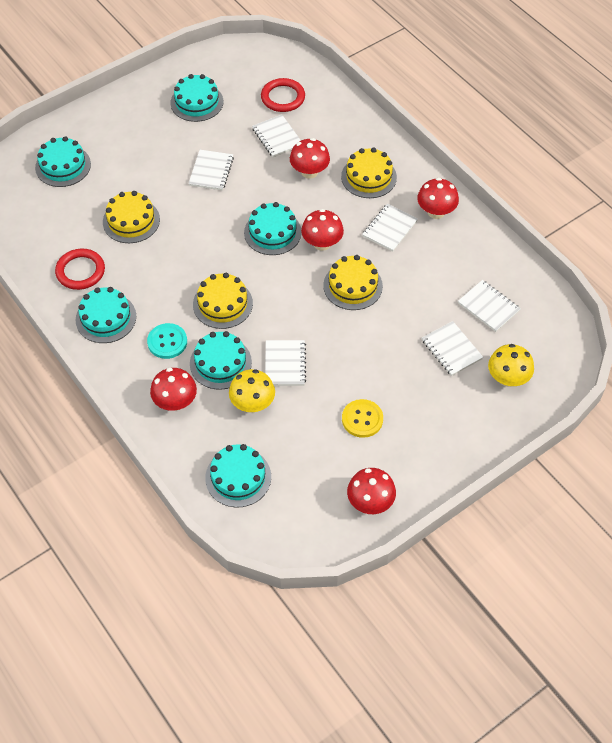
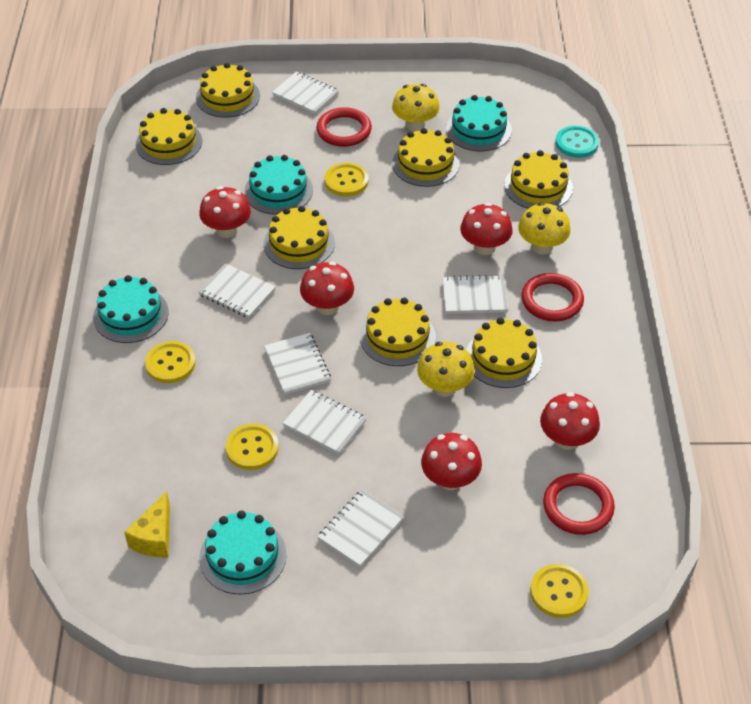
red ring: [55,249,105,290] [261,78,305,112] = 2 -> [316,107,372,147] [521,273,584,321] [543,473,615,535] = 3
turquoise cake: [35,136,91,187] [76,287,136,343] [170,74,223,122] [190,331,252,390] [205,444,271,507] [244,202,302,255] = 6 -> [93,275,169,343] [199,511,287,595] [244,155,313,215] [446,95,512,152] = 4
yellow button: [342,399,383,438] = 1 -> [145,341,196,383] [226,424,279,470] [324,163,369,196] [530,564,589,618] = 4
yellow cake: [103,191,160,243] [193,273,253,329] [323,255,383,310] [341,148,397,198] = 4 -> [136,108,202,165] [196,63,260,118] [264,206,335,269] [360,298,436,366] [392,128,459,187] [466,317,542,388] [504,150,573,209] = 7
yellow cheese: none = 0 -> [124,491,170,558] = 1
yellow mushroom: [229,369,275,412] [488,344,534,387] = 2 -> [392,84,440,132] [417,342,475,397] [518,202,571,255] = 3

